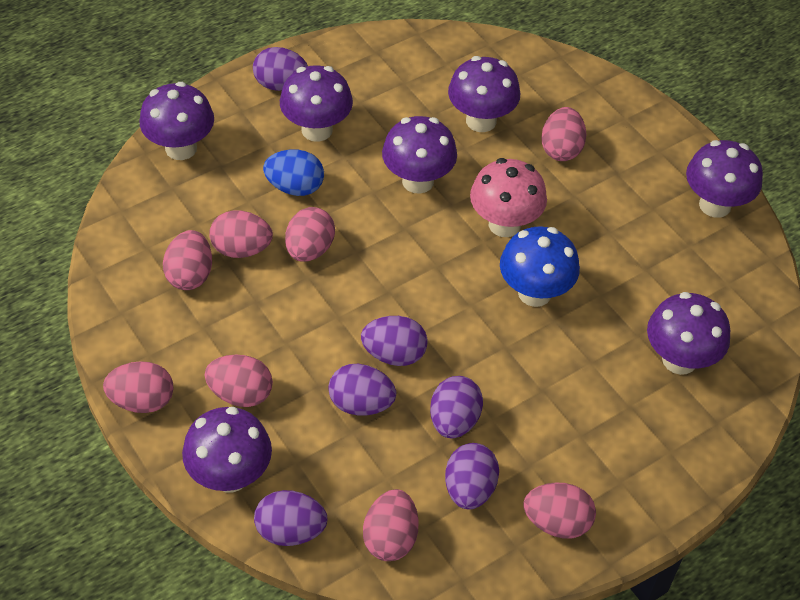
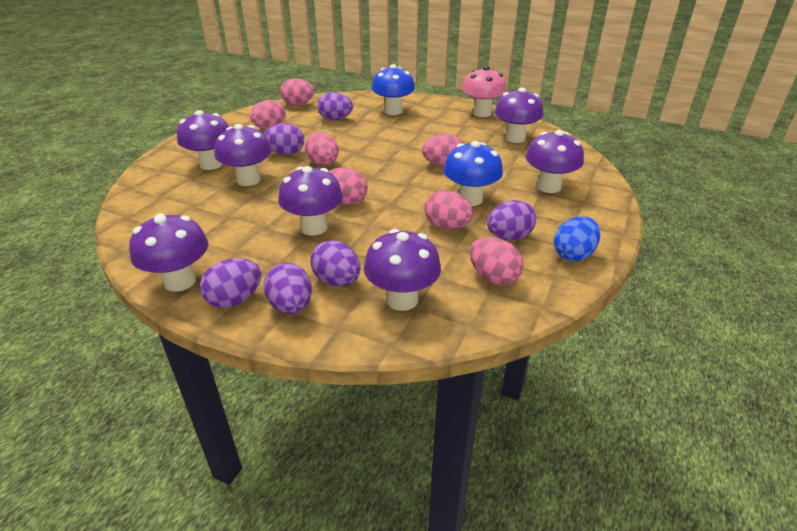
blue mushroom: [500,226,580,307] = 1 -> [371,64,415,115] [443,141,503,206] = 2
pink egg: [103,361,174,413] [163,230,212,290] [205,355,273,407] [209,210,273,258] [285,207,335,262] [363,489,418,561] [523,482,596,539] [541,107,586,161] = 8 -> [250,100,286,129] [280,78,314,105] [305,132,339,165] [328,168,368,205] [422,134,462,166] [425,190,474,229] [469,237,524,285] = 7

